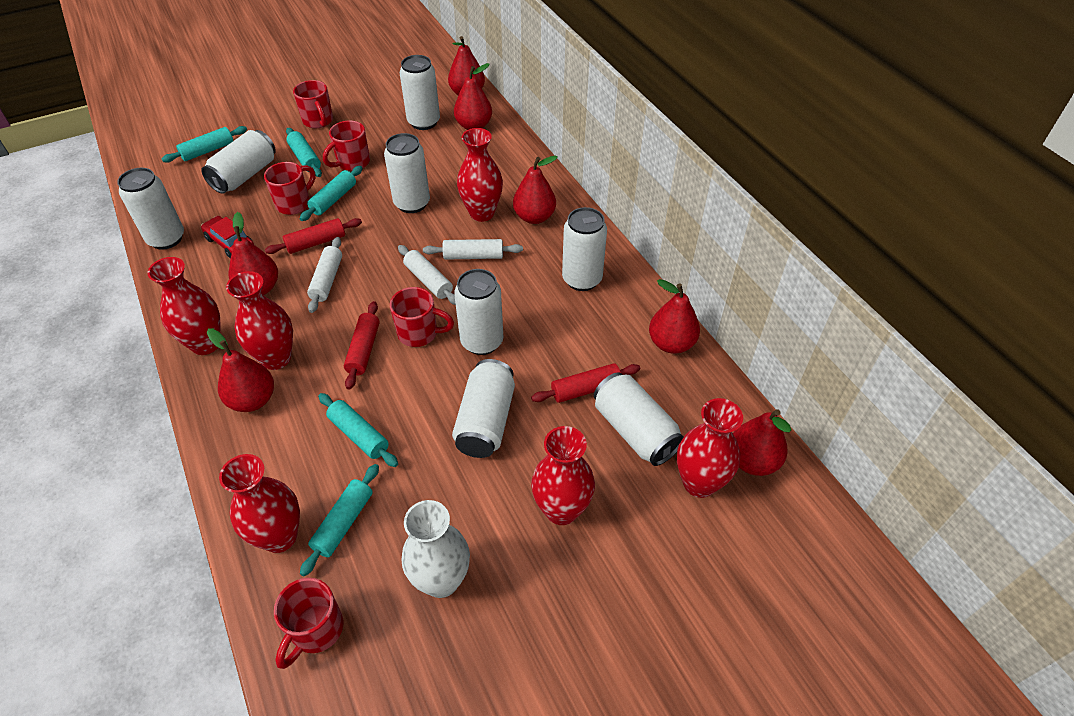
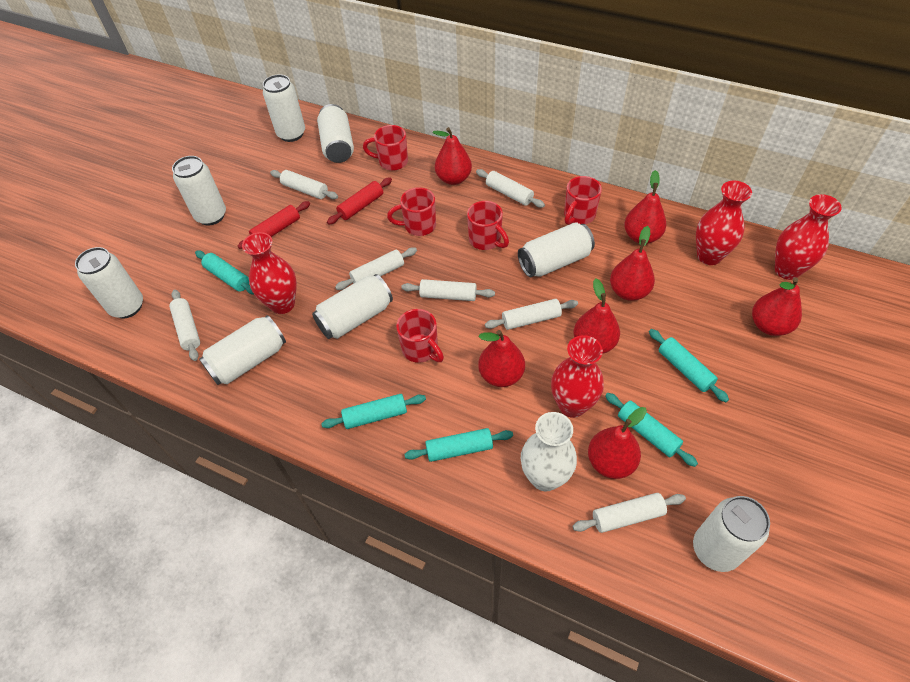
red car: [201,216,254,259] = 1 -> none = 0
red rolling pin: [265,218,362,254] [344,301,380,390] [531,363,640,403] = 3 -> [238,201,310,249] [327,177,392,224] = 2
red vase: [147,257,220,355] [219,454,300,553] [226,271,293,370] [457,128,503,222] [531,426,595,525] [677,398,743,498] = 6 -> [242,232,297,314] [551,335,604,418] [696,180,752,265] [775,194,842,280] = 4
white rolling pin: [307,237,342,313] [398,245,456,305] [423,239,523,260] = 3 -> [169,290,200,361] [270,170,338,199] [335,247,417,290] [401,279,495,301] [476,169,545,208] [485,299,578,330] [573,493,686,533] = 7

